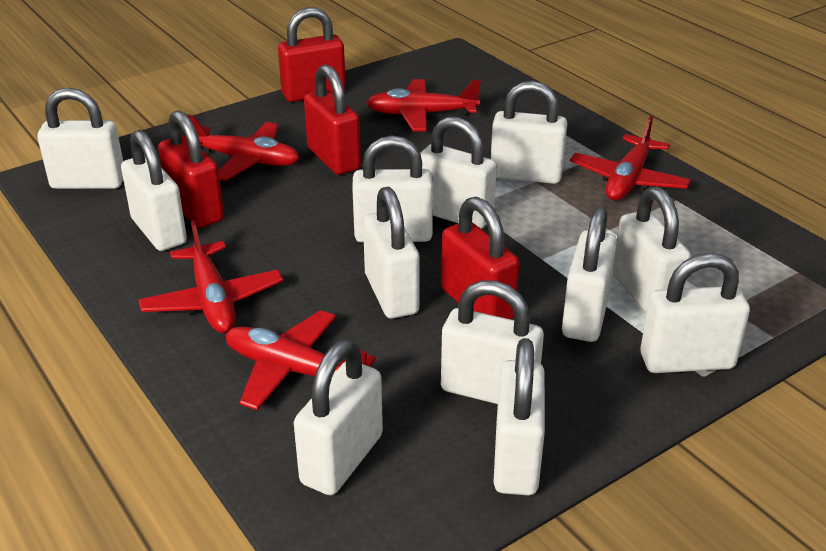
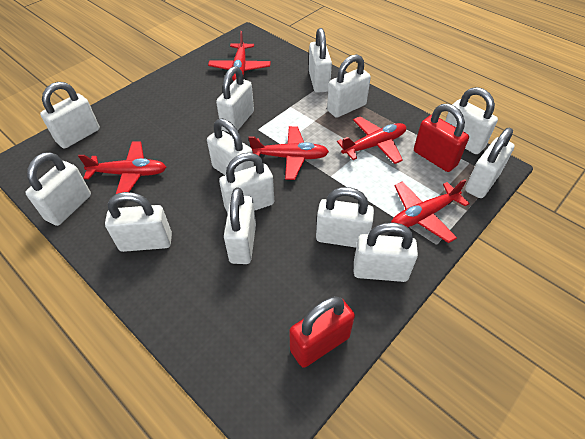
red padlock: [158,110,224,228] [278,7,346,102] [304,64,361,175] [441,197,519,320] = 4 -> [289,296,355,368] [414,103,469,172] = 2
white padlock: [37,88,123,189] [121,130,187,251] [294,340,383,495] [352,135,433,243] [363,187,420,319] [420,116,497,229] [441,280,544,404] [491,81,567,184] [493,338,545,495] [562,207,617,342] [613,186,691,313] [640,253,750,373] = 12 -> [25,152,91,226] [40,82,100,149] [105,192,172,252] [207,119,254,175] [216,66,254,132] [219,153,274,214] [224,187,256,264] [309,28,332,93] [316,187,374,248] [327,54,371,118] [354,222,418,282] [445,87,498,154] [465,128,515,198] = 13

